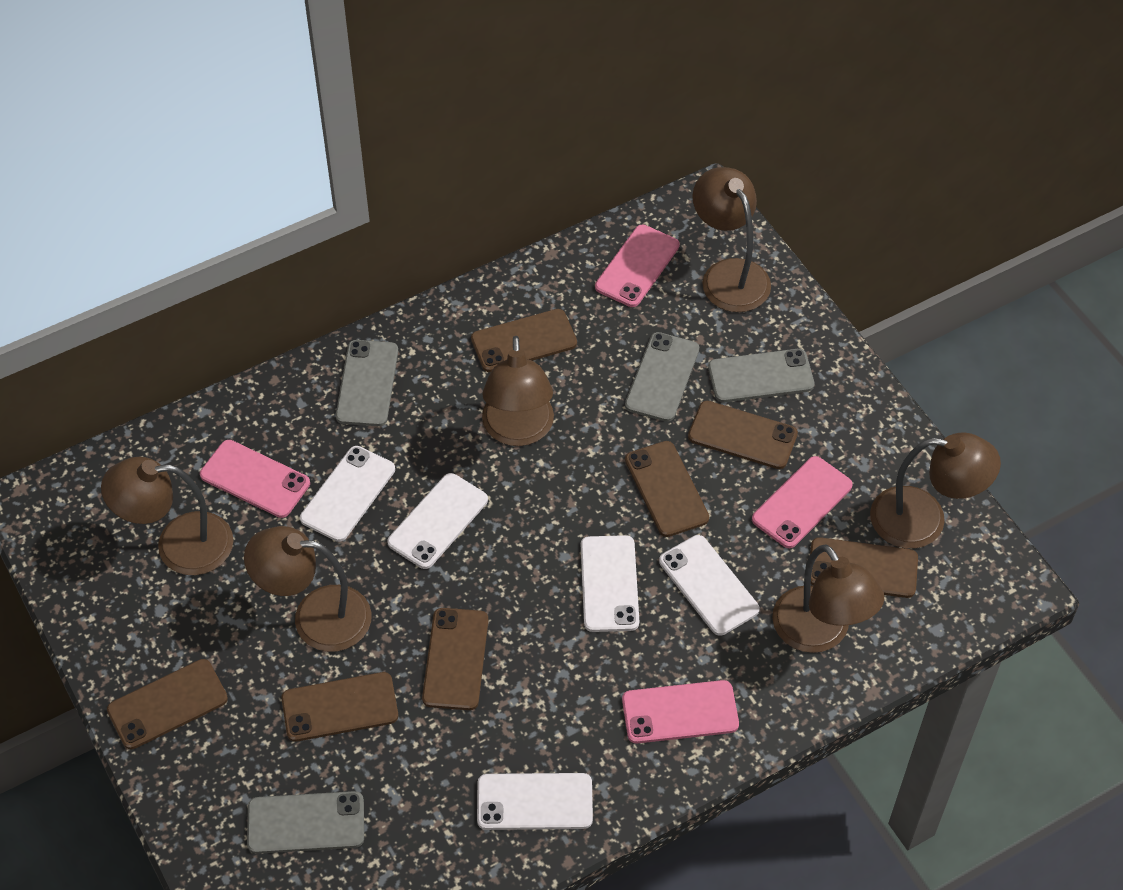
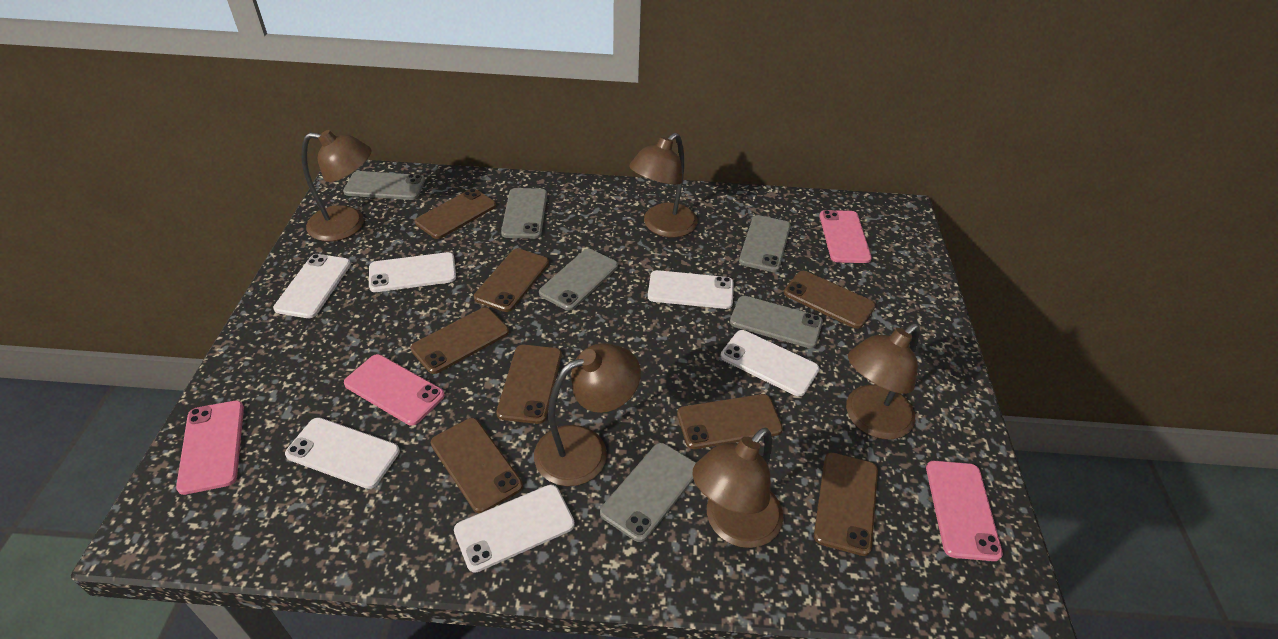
brown lamp: [101,457,234,575] [244,526,372,652] [482,336,554,446] [692,167,771,312] [772,544,884,653] [870,432,1001,549] = 6 -> [302,130,371,241] [534,343,641,486] [629,133,698,238] [692,427,783,548] [846,324,920,439] = 5
brown phone: [107,659,228,749] [281,672,398,742] [422,608,488,710] [471,309,577,372] [625,441,709,537] [688,401,798,469] [810,537,918,598] = 7 -> [411,307,509,374] [415,188,496,239] [431,418,523,513] [474,248,549,312] [496,345,562,424] [677,394,783,449] [784,271,875,329] [814,453,878,556] = 8
grey phone: [247,791,364,854] [336,340,398,426] [625,332,699,422] [708,349,815,403] = 4 -> [343,171,425,200] [501,188,547,239] [539,249,618,311] [600,443,696,542] [730,296,823,348] [739,215,791,272] = 6
white phone: [300,446,395,542] [387,473,488,569] [477,773,593,830] [581,535,639,632] [659,535,760,636] = 5 -> [273,254,351,318] [285,417,400,489] [369,252,456,292] [454,485,575,573] [648,270,734,309] [721,330,819,396] = 6

